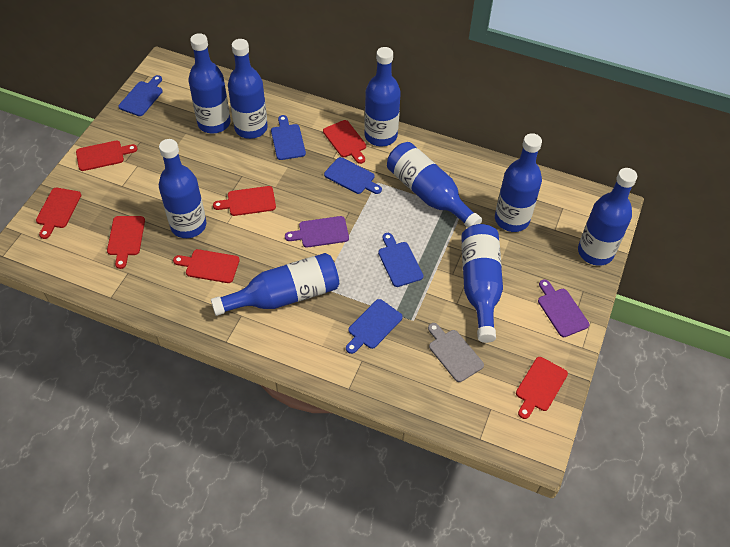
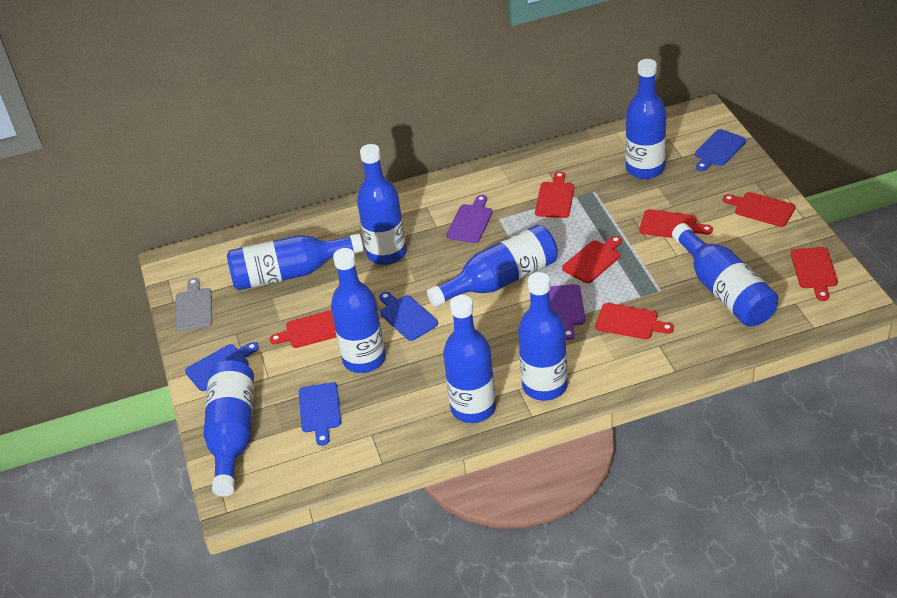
blue cutting board: [118,75,163,116] [271,115,306,160] [324,157,382,194] [346,299,403,354] [378,233,424,287] = 5 -> [185,342,259,391] [299,382,341,446] [379,292,438,341] [695,129,746,171] = 4

